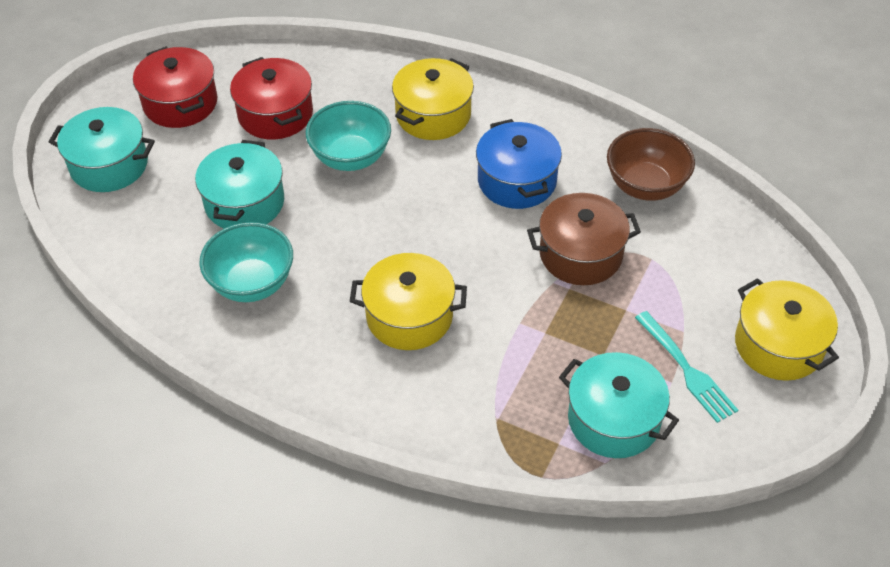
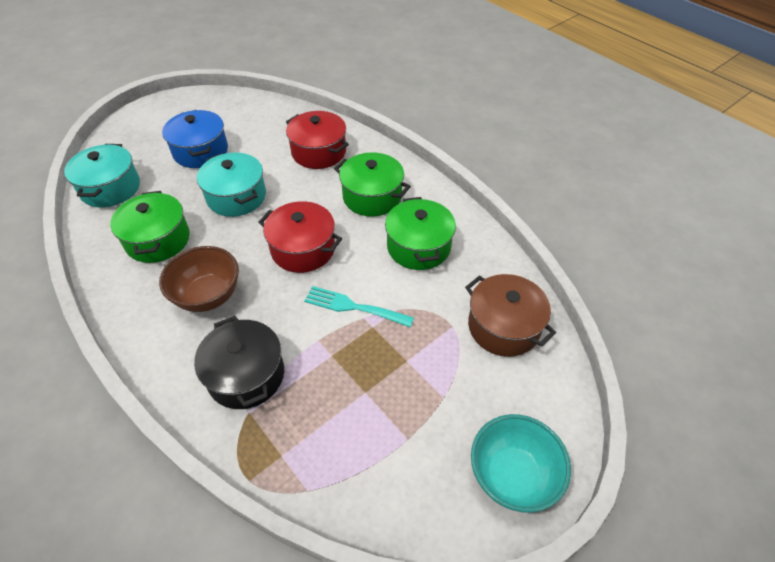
black pot: none = 0 -> [194,316,284,409] = 1
green pot: none = 0 -> [110,191,190,263] [334,152,411,217] [385,197,456,270] = 3
turquoise bowl: [199,222,293,302] [306,101,391,171] = 2 -> [471,414,571,513] = 1
turquoise pot: [49,107,155,192] [195,140,284,228] [559,352,679,458] = 3 -> [64,144,140,208] [197,152,266,217] = 2
yellow pot: [350,253,467,350] [392,58,474,140] [735,278,839,381] = 3 -> none = 0

